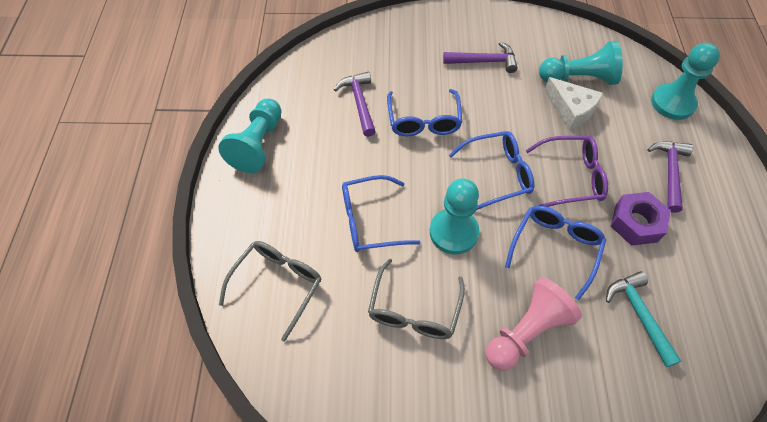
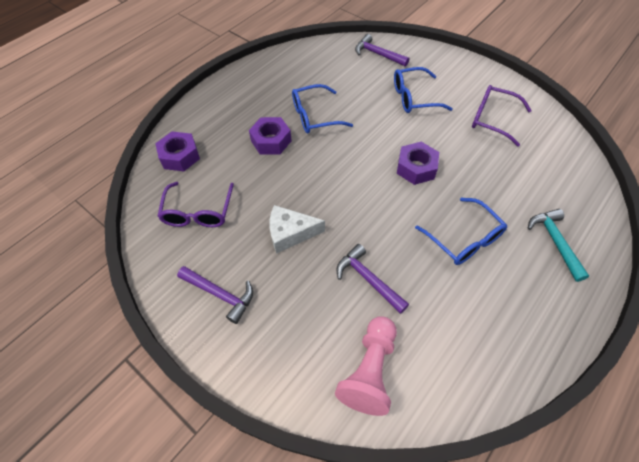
blue glasses: [342,175,421,252] [387,89,462,136] [449,131,534,210] [505,206,606,300] = 4 -> [292,84,353,133] [394,67,452,113] [415,198,507,265] = 3
grey glasses: [219,241,321,342] [368,259,465,339] = 2 -> none = 0
purple glasses: [526,136,608,207] = 1 -> [157,182,234,227] [472,85,532,147] = 2
purple nut: [610,192,671,246] = 1 -> [155,131,200,171] [249,117,292,155] [397,142,439,185] = 3
turquoise pawn: [218,99,282,173] [430,179,479,254] [539,41,623,85] [651,43,720,120] = 4 -> none = 0

